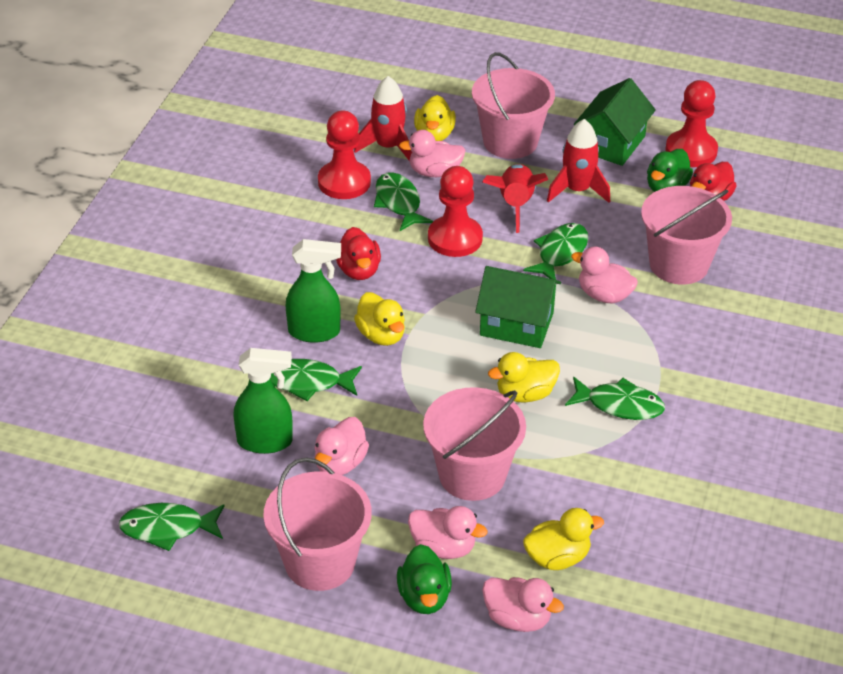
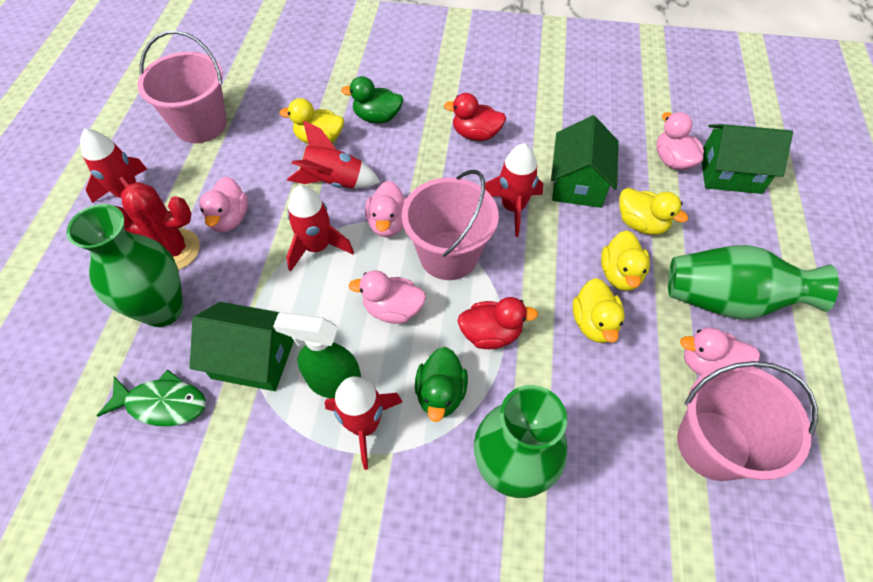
green fish: [119,503,224,551] [271,359,362,401] [374,172,433,231] [523,223,588,280] [565,377,665,420] = 5 -> [97,370,206,426] = 1
green house: [475,266,561,348] [574,78,656,166] = 2 -> [190,302,294,391] [551,115,619,208] [702,124,793,194] = 3
green spray bottle: [233,348,293,454] [286,239,341,343] = 2 -> [273,312,361,398] = 1
green vase: none = 0 -> [66,204,183,327] [474,385,568,498] [668,245,839,319] = 3
pink bucket: [263,457,372,591] [423,387,526,501] [472,52,555,159] [641,186,732,285] = 4 -> [137,31,227,143] [402,170,499,280] [677,361,818,481] = 3
red cactus: none = 0 -> [113,182,200,270] = 1
red pawn: [318,110,371,199] [428,166,483,257] [665,80,718,167] = 3 -> none = 0
red rocket: [354,76,412,160] [483,164,548,233] [547,119,610,203] = 3 -> [80,129,147,203] [286,185,354,272] [287,120,380,189] [325,376,402,470] [485,143,543,237] = 5

